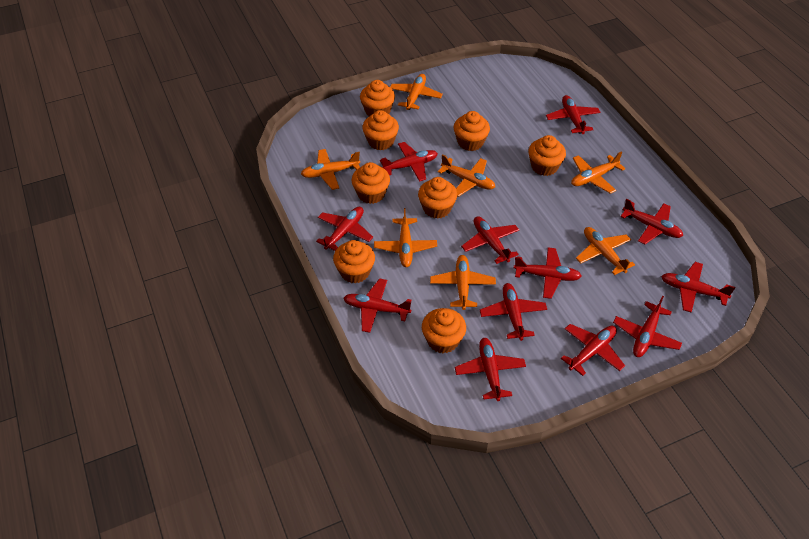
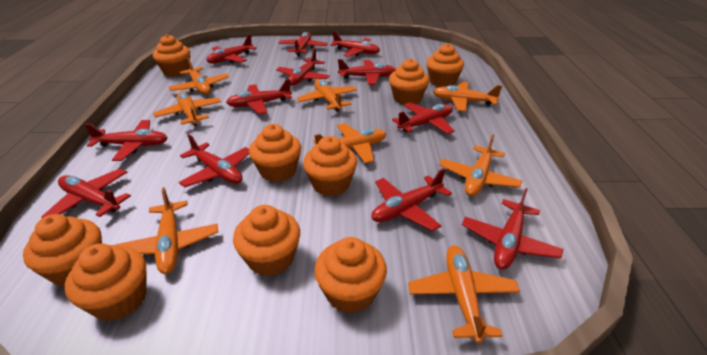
orange cupcake: [333,240,375,283] [351,162,390,204] [360,80,395,117] [362,110,399,150] [418,177,457,219] [422,308,466,353] [453,111,490,151] [528,135,566,176] = 8 -> [23,214,102,287] [65,244,147,321] [153,34,190,77] [233,205,300,276] [249,124,301,182] [303,136,357,196] [314,237,387,313] [389,59,429,105] [426,43,464,87] = 9
orange plane: [301,149,360,190] [374,208,437,267] [390,74,443,110] [430,255,496,310] [438,154,495,197] [571,151,625,194] [576,227,635,275] = 7 -> [115,187,218,274] [153,91,221,126] [169,58,229,95] [297,79,357,112] [314,123,387,163] [408,245,520,344] [433,82,502,112] [439,134,522,196] = 8

